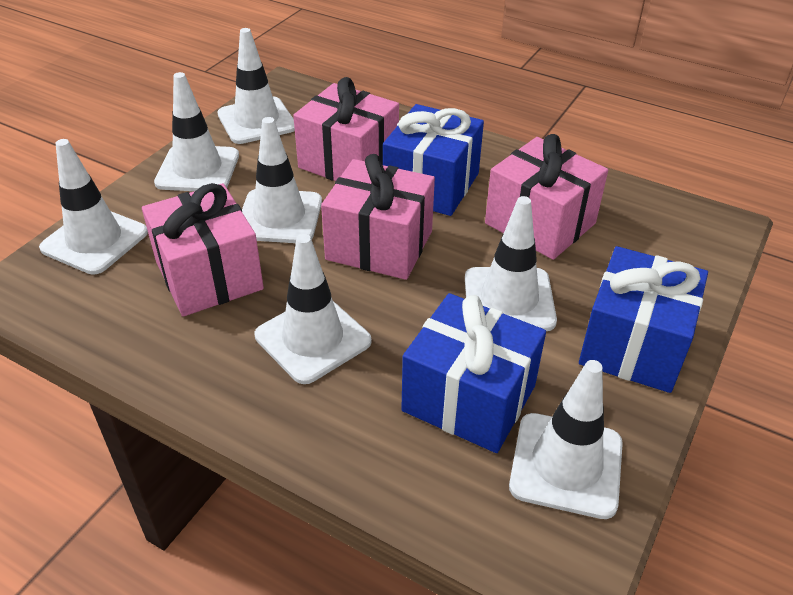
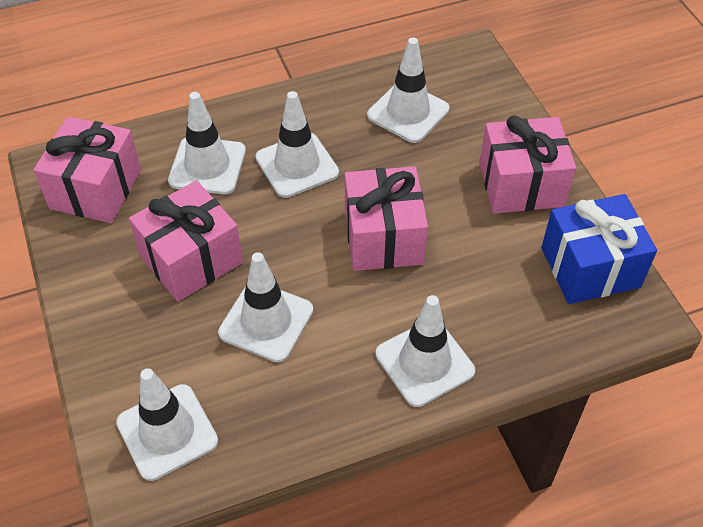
blue gift: [383,104,484,216] [401,293,546,453] [579,246,708,393] = 3 -> [541,194,657,304] = 1
white traffic cone: [39,139,148,275] [154,72,239,191] [217,28,295,144] [242,117,322,243] [255,234,371,384] [465,196,557,331] [509,360,623,519] = 7 -> [116,368,218,481] [168,92,246,194] [218,252,313,362] [256,91,339,198] [367,37,449,143] [376,295,475,407] = 6

